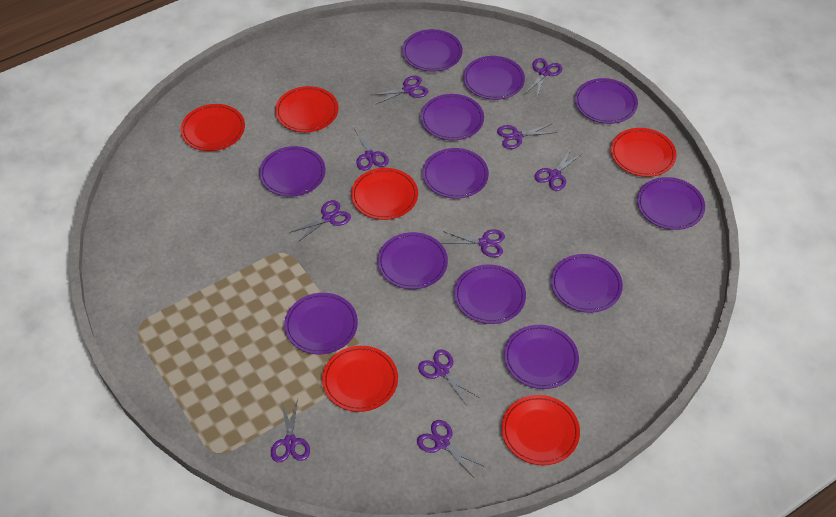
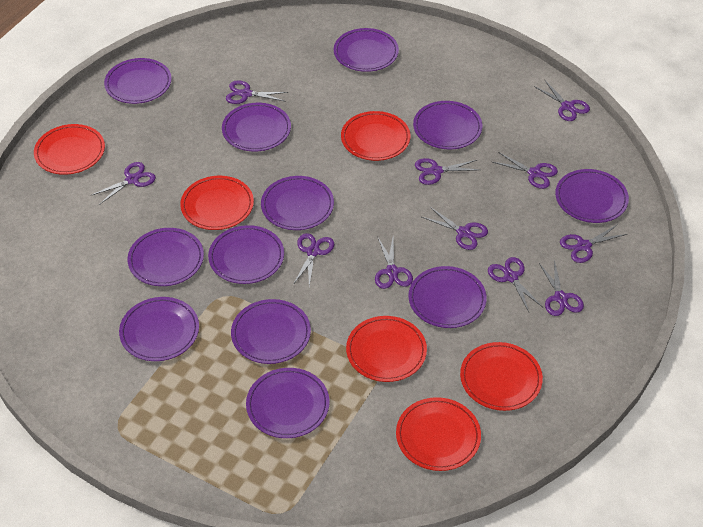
purple scissors: [271,398,310,462] [289,200,351,242] [354,127,389,171] [372,76,428,105] [417,420,485,476] [418,349,478,406] [441,229,505,257] [497,123,557,149] [525,58,562,97] [534,148,583,191] = 10 -> [90,162,156,205] [226,80,288,104] [293,233,334,286] [375,238,413,289] [415,158,480,185] [422,207,488,250] [488,257,543,312] [493,152,558,189] [534,80,590,121] [539,260,584,316] [560,224,627,263] = 11

